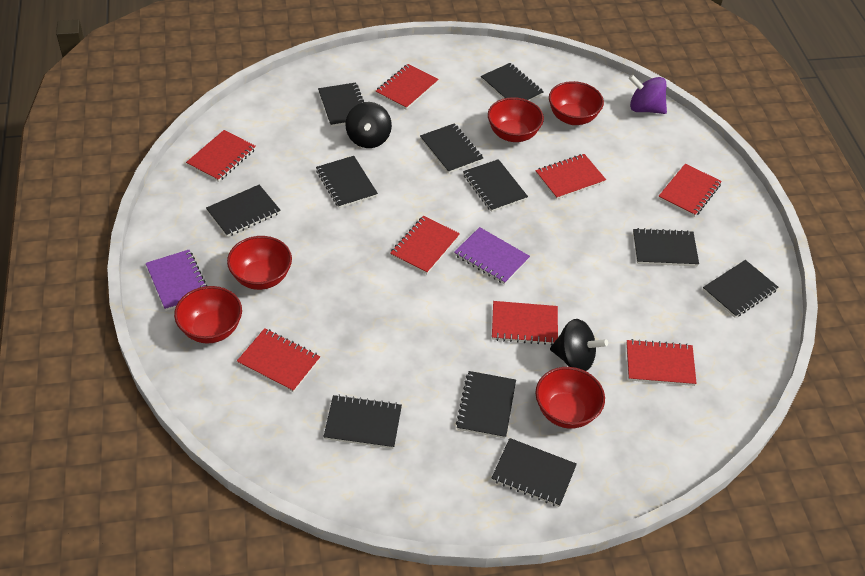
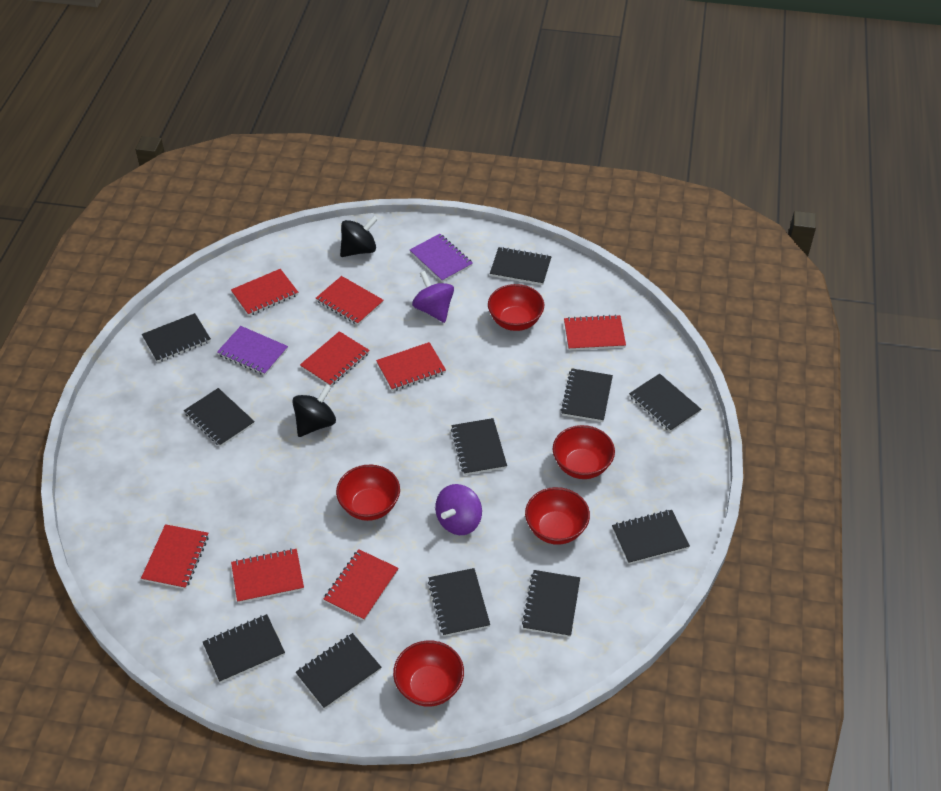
purple spinning top: [629,74,667,114] = 1 -> [412,271,454,323] [435,484,482,535] = 2

